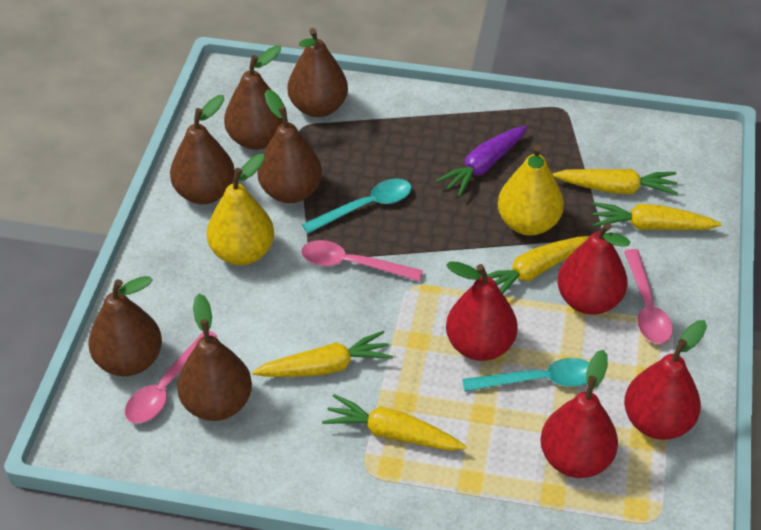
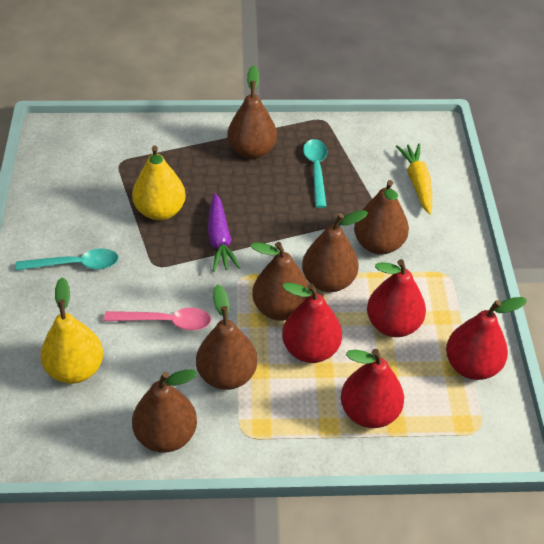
pink spoon: [125,331,217,423] [301,240,423,281] [624,249,673,344] = 3 -> [104,308,211,330] = 1
yellow carrot: [252,331,393,377] [322,394,467,451] [480,236,590,294] [552,169,678,195] [592,202,722,230] = 5 -> [396,144,432,214] = 1

